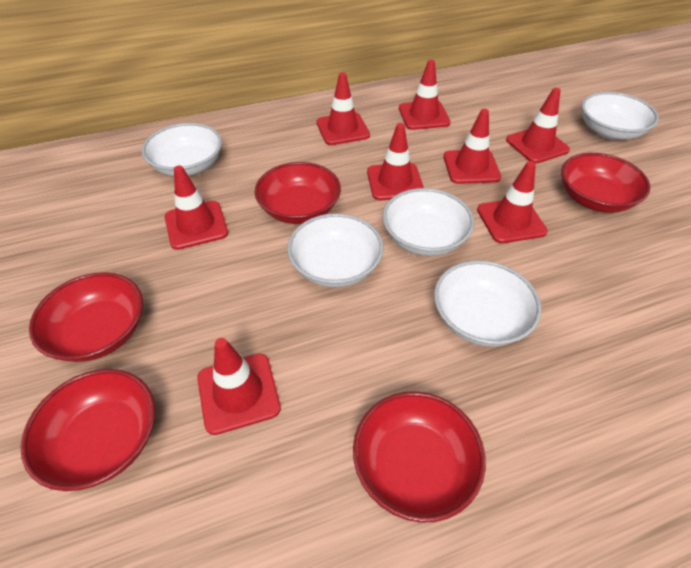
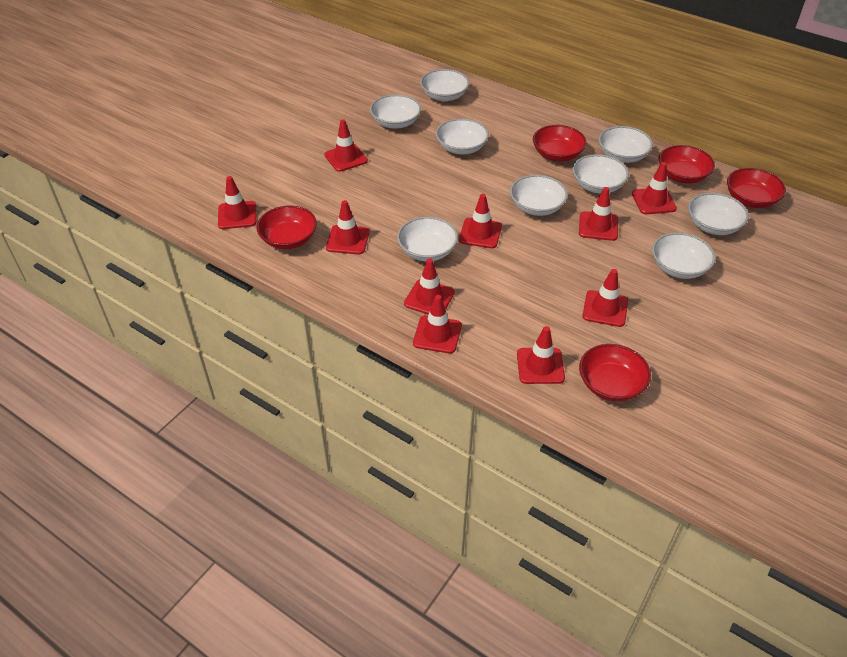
red traffic cone: [165,165,228,250] [197,338,281,435] [316,72,370,145] [367,123,424,200] [399,60,451,130] [443,109,501,184] [477,161,548,243] [506,88,570,163] = 8 -> [218,176,257,229] [324,119,368,172] [326,200,369,254] [404,258,455,315] [413,295,462,353] [459,194,502,248] [517,326,565,384] [579,187,618,241] [582,269,628,327] [632,162,677,214] = 10
white bowl: [142,123,222,176] [287,213,384,287] [382,188,474,256] [434,260,541,347] [581,92,659,140] = 5 -> [370,94,421,129] [397,217,458,261] [420,69,469,102] [436,118,489,154] [510,175,568,216] [572,154,629,194] [599,126,653,163] [652,233,715,279] [688,193,749,235] = 9

